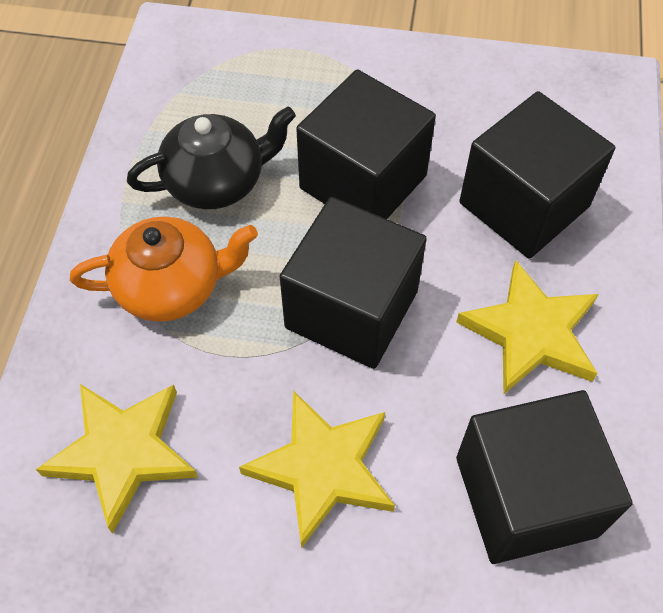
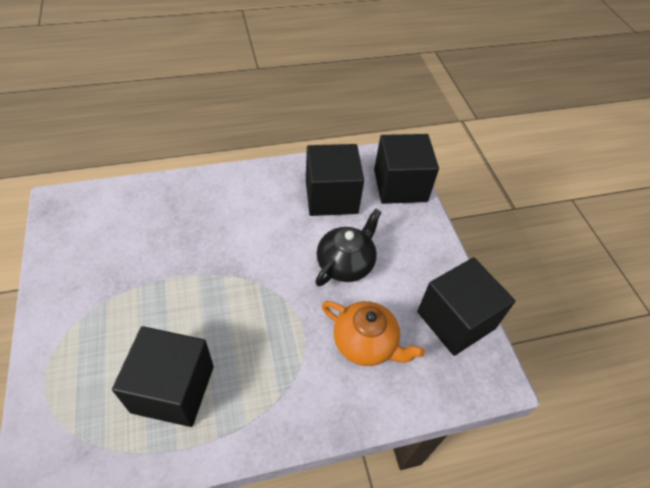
yellow star: [36,384,198,534] [239,391,395,549] [456,260,598,395] = 3 -> none = 0

